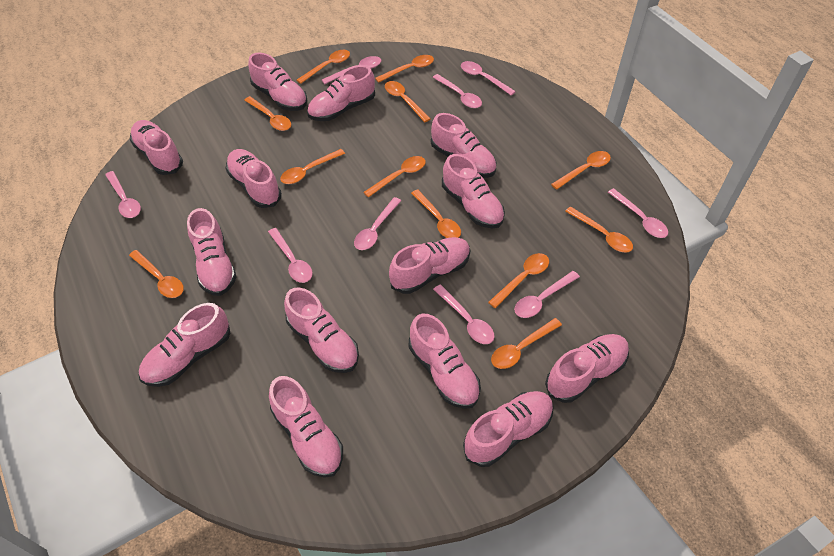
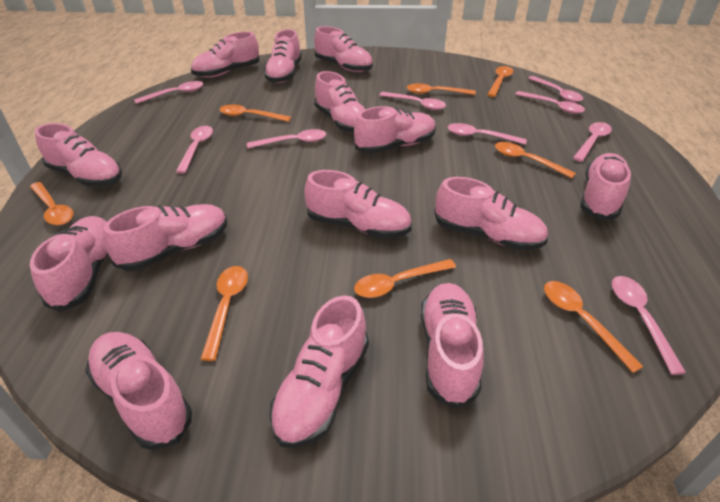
orange spoon: [129,250,184,298] [244,96,291,131] [280,149,345,184] [297,50,350,84] [363,156,426,197] [375,55,434,83] [385,81,431,122] [411,189,461,238] [488,253,549,308] [491,318,562,369] [551,151,611,190] [565,206,633,253] = 12 -> [30,182,73,225] [201,266,248,361] [219,104,291,122] [354,259,456,298] [407,83,476,95] [487,66,513,97] [495,142,576,178] [544,281,644,373] = 8

